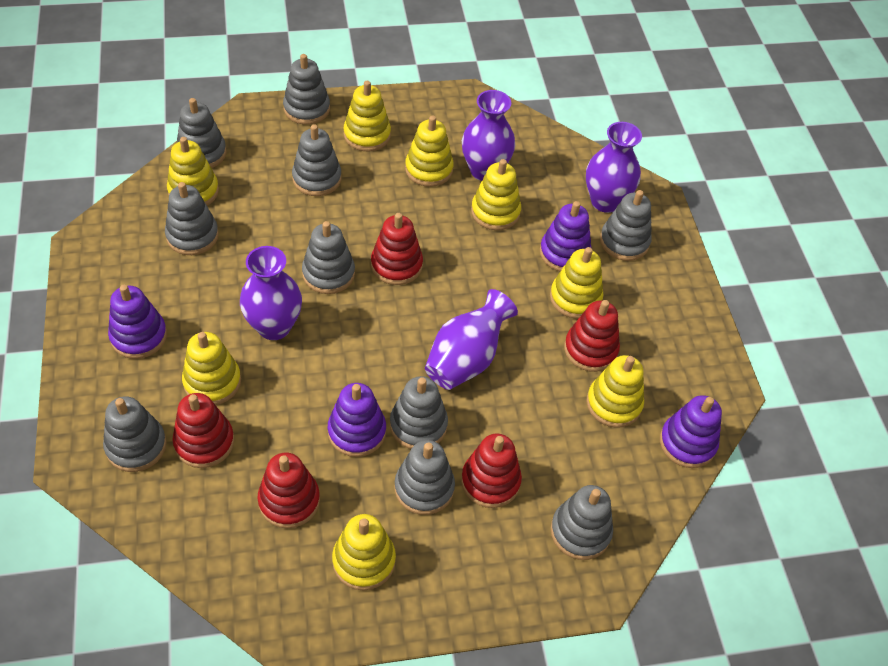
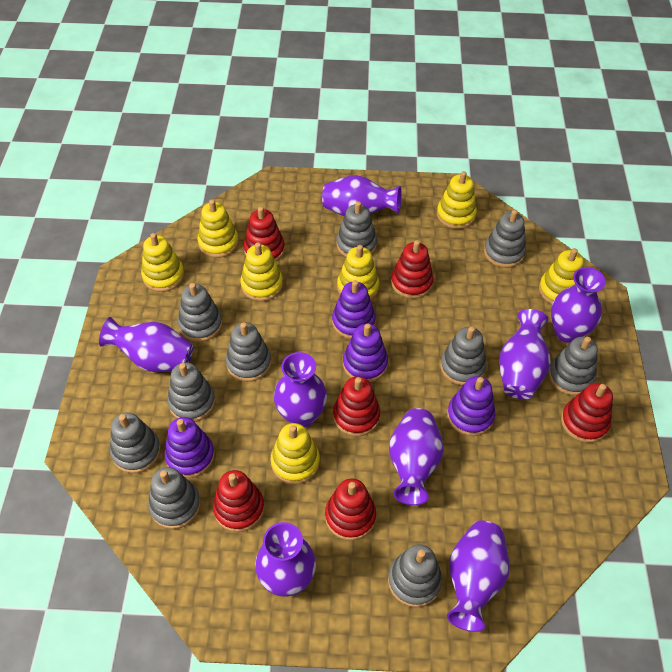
purple vase: [240,246,302,340] [425,289,518,390] [462,90,515,181] [586,122,642,213] = 4 -> [99,317,193,372] [255,522,316,597] [274,352,327,427] [322,175,402,216] [389,408,444,505] [447,521,509,632] [499,309,551,399] [551,267,606,343] = 8
red stacking toy: [172,393,234,468] [257,453,320,528] [371,213,423,285] [461,434,522,508] [564,300,620,372] = 5 -> [213,470,264,532] [244,207,285,262] [325,478,376,541] [333,376,380,436] [391,240,433,299] [561,383,613,443] = 6
yellow stacking toy: [167,137,219,206] [182,332,241,405] [332,514,396,590] [344,81,391,152] [405,116,454,187] [471,159,521,230] [550,247,604,319] [586,355,644,428] = 8 -> [141,233,184,292] [197,199,239,258] [240,242,283,301] [271,423,320,484] [337,245,379,300] [437,171,477,229] [539,248,584,304] = 7

